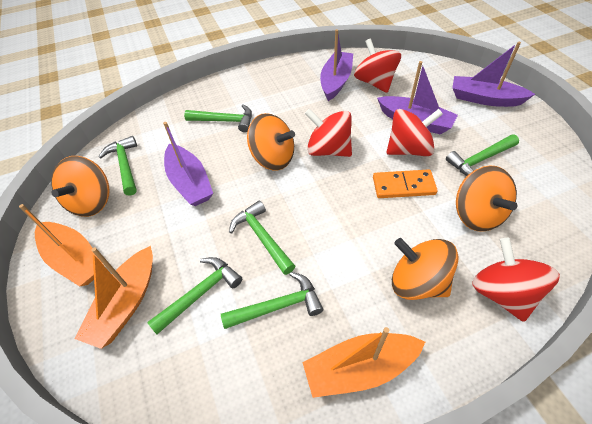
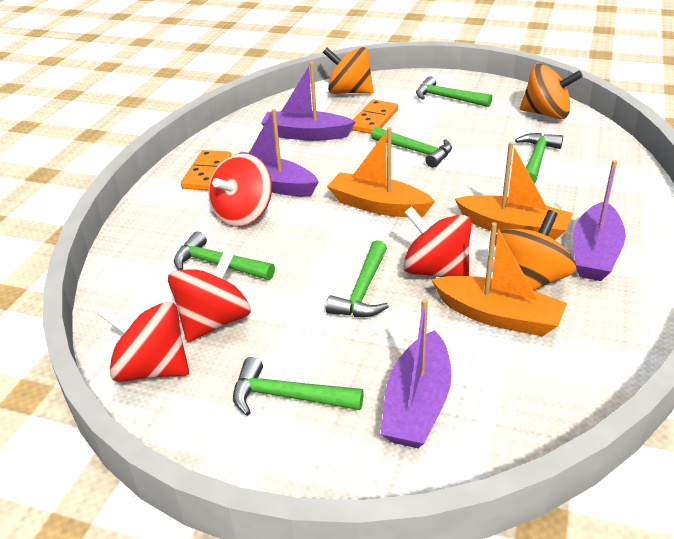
orange domino: [373,169,438,198] = 1 -> [181,150,232,190] [351,100,398,134] = 2
orange spinning top: [51,156,110,217] [247,113,295,171] [392,238,459,300] [456,165,517,232] = 4 -> [323,47,374,94] [495,210,576,290] [520,64,583,119] = 3

